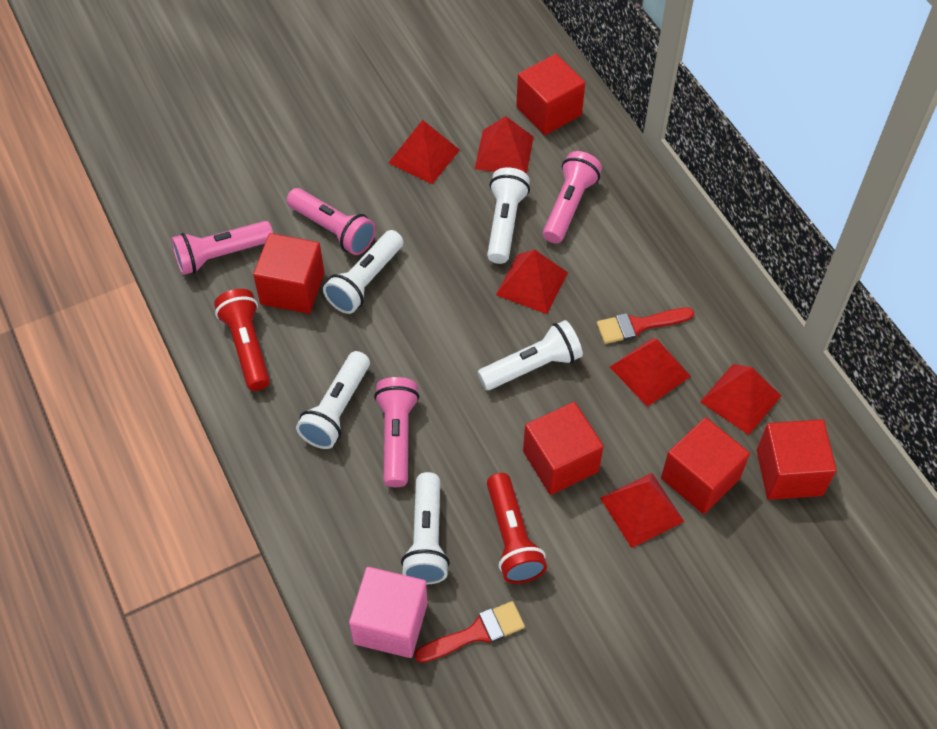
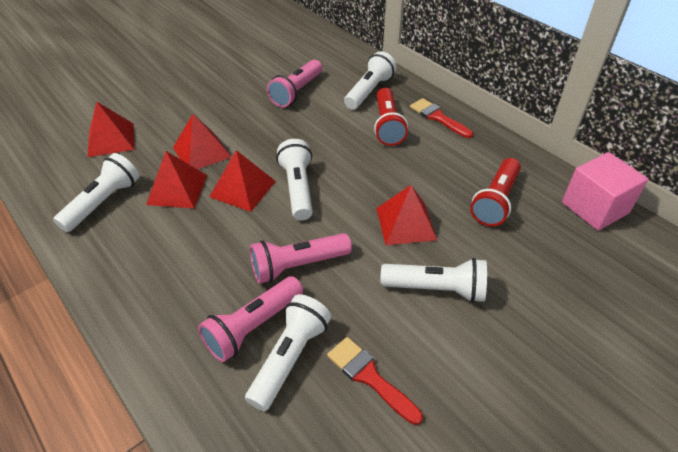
pink flashlight: [171,221,273,275] [287,188,376,255] [374,377,419,487] [543,151,602,243] = 4 -> [198,276,303,362] [250,233,352,284] [267,60,322,107] = 3
red cube: [253,233,324,314] [516,54,585,135] [523,402,604,495] [661,417,750,514] [757,419,836,500] = 5 -> none = 0
red pyramid: [389,120,459,184] [475,116,534,174] [496,249,568,314] [600,473,684,548] [610,338,691,407] [700,364,781,435] = 6 -> [87,102,134,157] [146,151,207,208] [173,114,232,169] [209,150,276,212] [376,185,437,245] = 5

